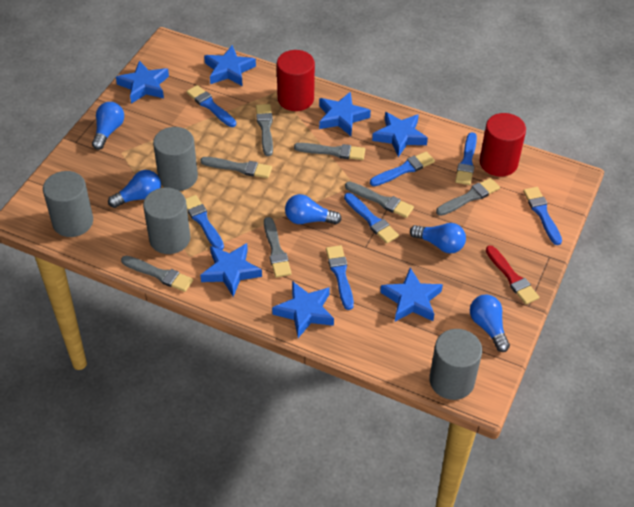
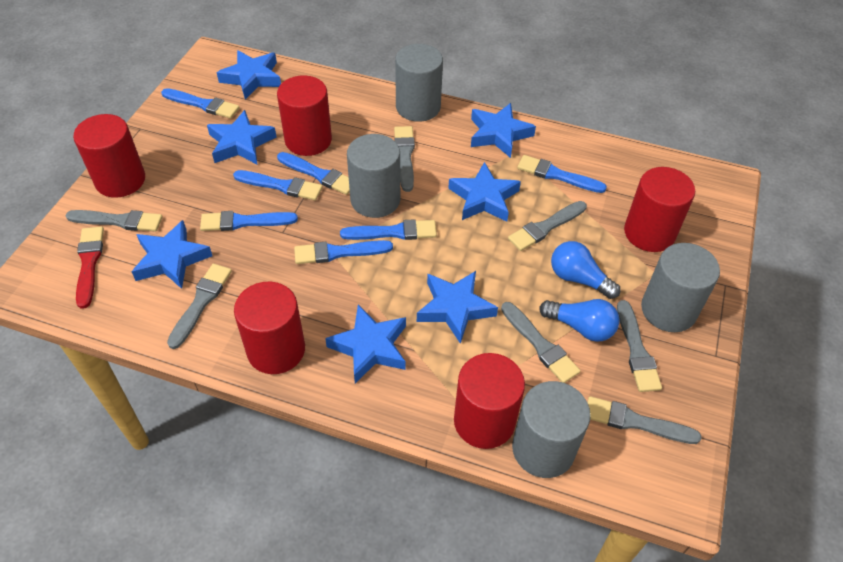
blue light bulb: [92,102,124,150] [108,170,161,208] [285,194,342,224] [410,223,466,253] [470,294,510,352] = 5 -> [539,299,620,342] [551,241,620,299] = 2
red cylinder: [277,50,315,111] [480,113,526,177] = 2 -> [73,114,145,198] [234,282,305,374] [277,76,332,156] [454,353,525,449] [624,167,695,252] = 5

